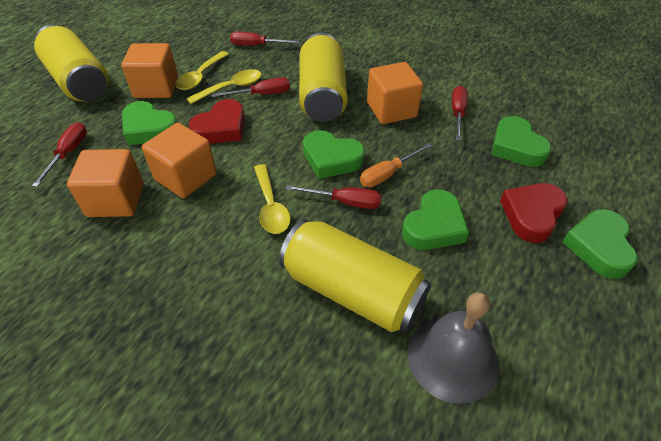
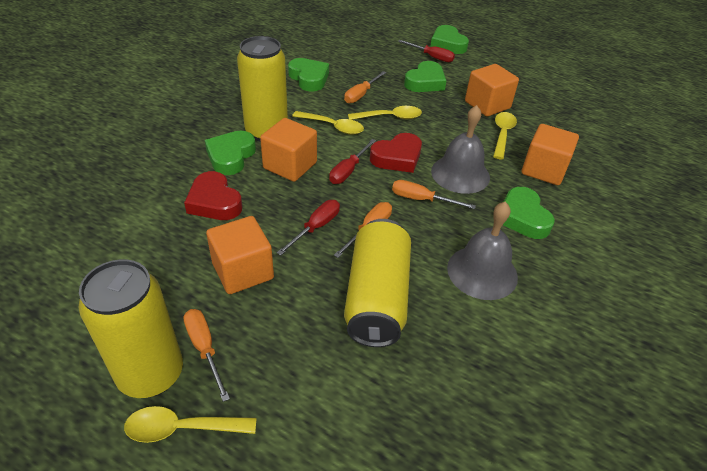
grey bell: [408,292,499,404] = 1 -> [431,105,490,194] [447,202,518,300] = 2
orange screwdriver: [360,143,432,187] = 1 -> [183,309,230,402] [334,202,392,258] [344,71,386,104] [392,180,476,209] = 4
red screwdriver: [32,122,87,187] [211,77,290,98] [230,32,300,46] [286,185,381,209] [452,86,468,141] = 5 -> [277,200,340,255] [329,139,376,184] [398,40,455,62] = 3
yellow spoon: [176,51,229,90] [186,69,261,104] [254,164,291,234] = 3 -> [124,406,257,443] [292,111,364,135] [348,106,422,120] [493,112,517,159] = 4

